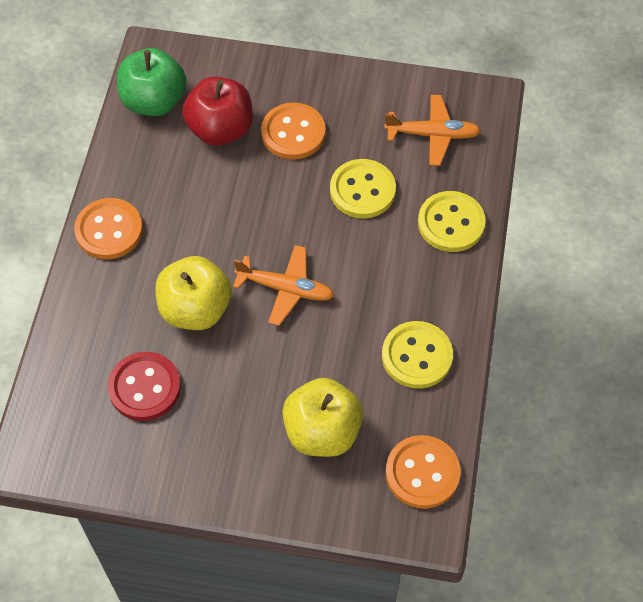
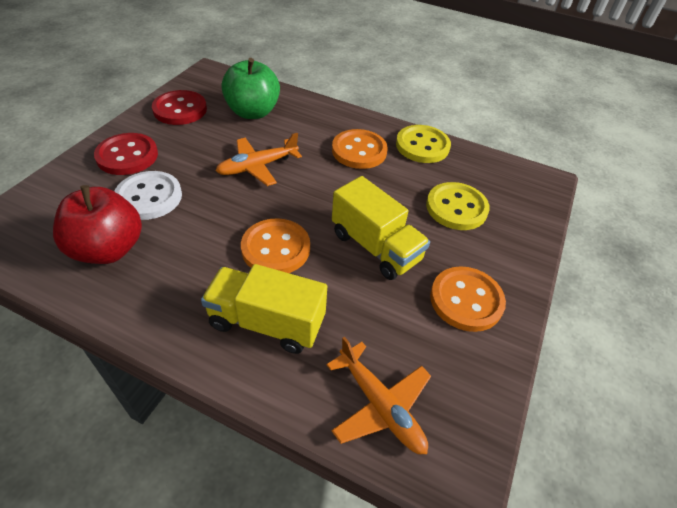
red button: [108,352,181,421] = 1 -> [94,133,158,175] [152,90,207,125] = 2
white button: none = 0 -> [114,171,182,220] = 1
yellow apple: [155,256,232,330] [282,378,363,457] = 2 -> none = 0
yellow button: [330,159,396,219] [382,321,453,389] [418,191,486,252] = 3 -> [396,125,451,163] [426,182,490,230] = 2
yellow truck: none = 0 -> [201,264,327,354] [332,176,430,280] = 2

